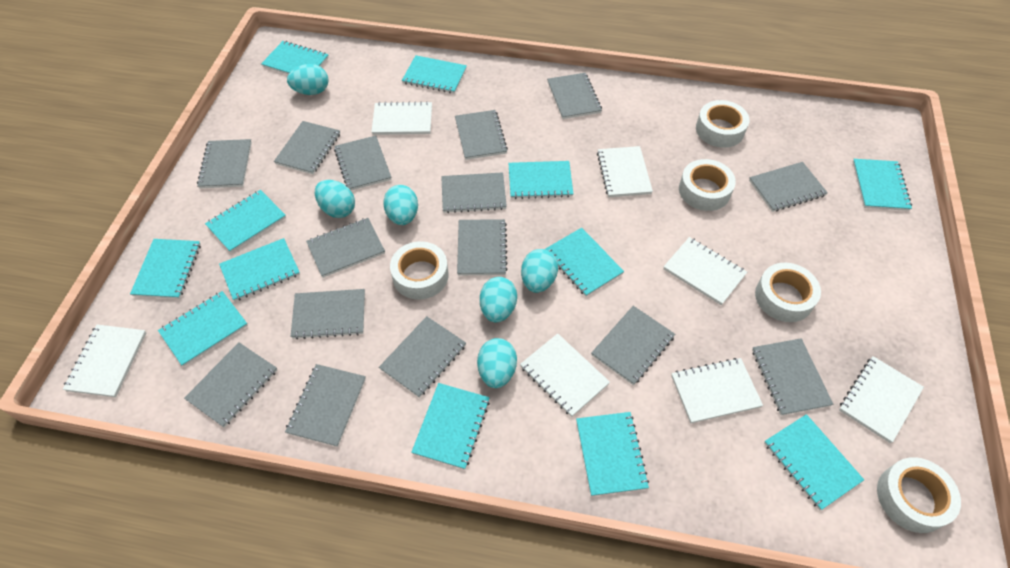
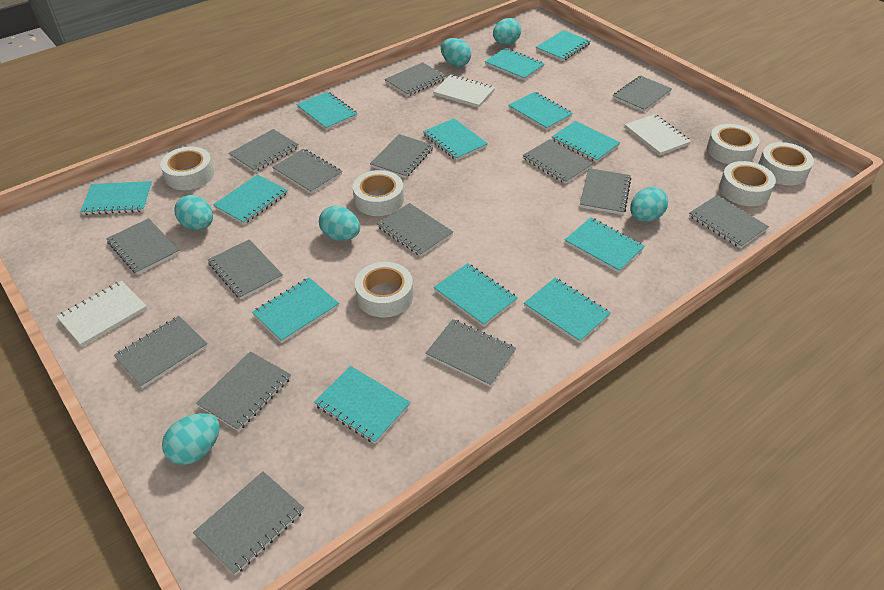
turquoise notebook: [130,239,201,299] [158,291,248,367] [205,190,286,253] [219,238,300,301] [261,41,329,75] [402,55,467,94] [411,383,490,470] [508,161,573,199] [545,228,624,297] [576,412,649,496] [764,414,864,510] [853,159,912,211] = 12 -> [80,181,152,215] [213,174,288,225] [252,277,339,343] [297,91,358,130] [314,366,411,444] [423,118,488,160] [434,263,518,327] [485,48,545,80] [509,92,573,130] [524,278,611,343] [536,30,590,61] [552,121,620,162] [565,217,645,273] = 13
white notebook: [63,325,146,397] [371,101,432,135] [520,333,610,417] [597,146,653,197] [663,237,747,305] [671,358,763,423] [839,356,924,443] = 7 -> [56,281,147,347] [433,75,495,108] [625,114,691,155] = 3
white tape: [390,241,448,300] [679,159,736,211] [696,100,750,148] [755,263,821,322] [877,457,961,533] = 5 -> [160,147,214,190] [353,170,404,216] [355,262,413,317] [707,124,760,164] [719,161,776,206] [758,142,814,185] = 6

